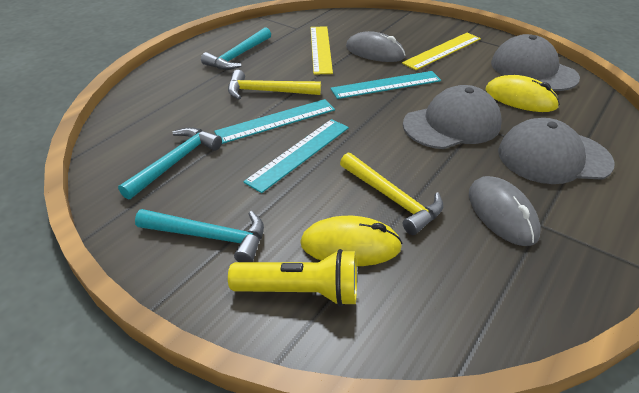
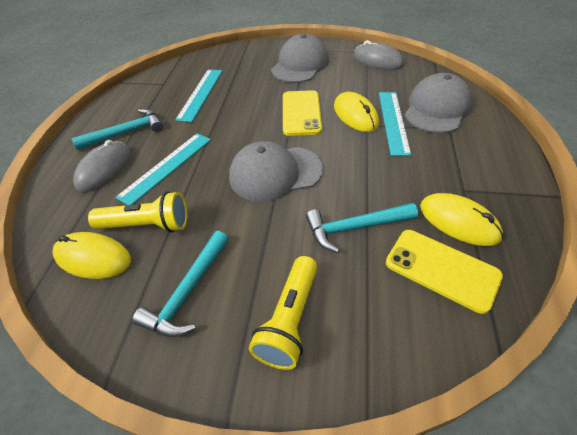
yellow flashlight: [228,249,357,306] = 1 -> [88,192,188,232] [249,256,317,370] = 2
yellow hammer: [228,70,321,99] [340,153,443,235] = 2 -> none = 0
yellow mouse: [300,216,403,266] [485,75,560,112] = 2 -> [52,232,131,279] [334,92,379,132] [420,193,503,246] = 3
yellow phone: none = 0 -> [283,90,322,136] [386,230,503,314] = 2
yellow ruler: [310,27,333,74] [402,33,481,70] = 2 -> none = 0

